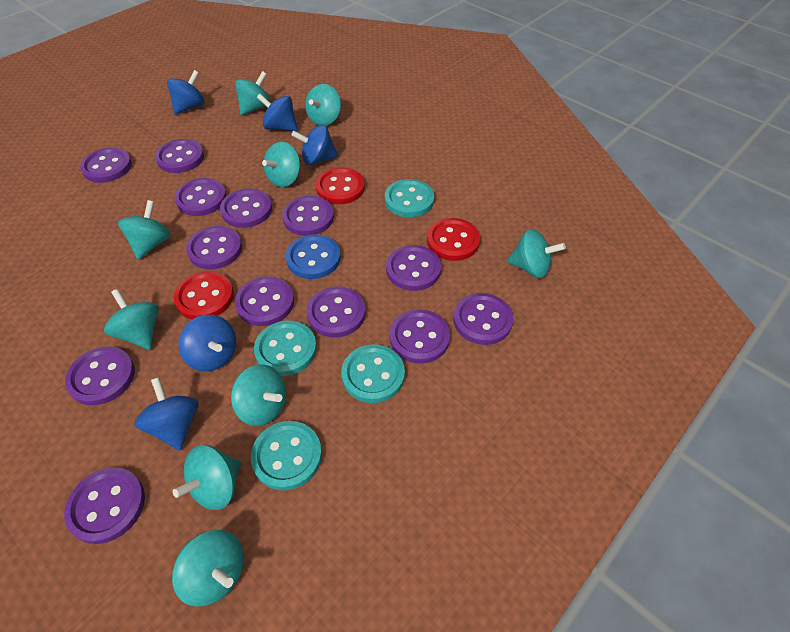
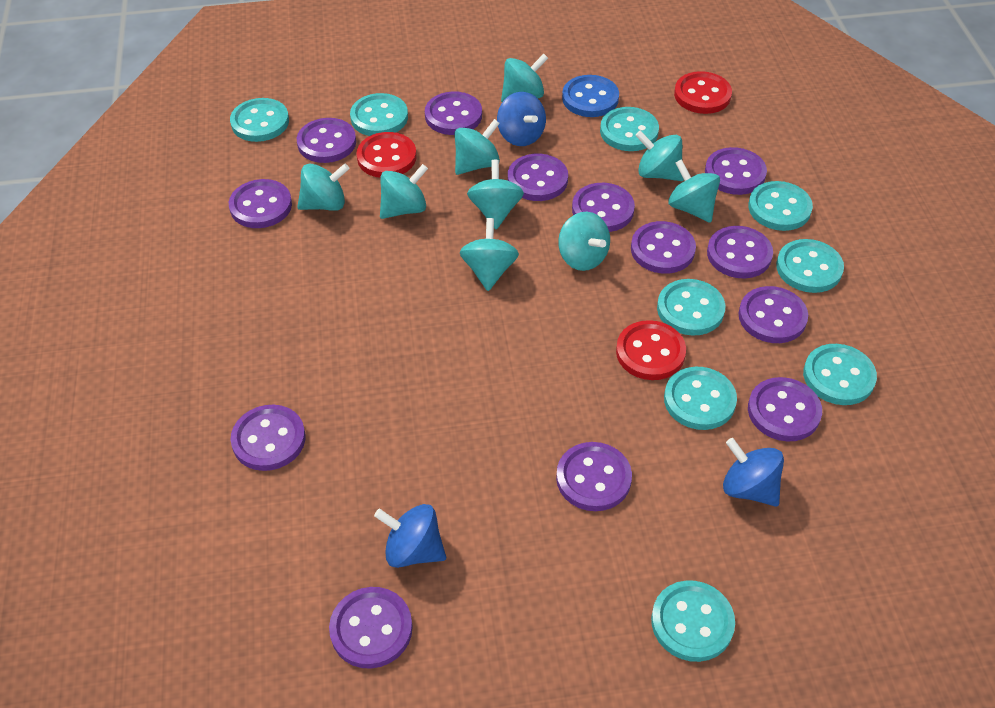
blue spinning top: [134,377,198,451] [167,70,205,114] [179,315,236,371] [257,94,298,131] [291,124,338,165] = 5 -> [374,504,446,568] [497,92,546,146] [723,438,784,507] = 3
turquoise button: [251,421,322,490] [254,321,317,376] [341,344,405,403] [385,179,434,217] = 4 -> [230,98,289,142] [350,93,408,136] [600,107,659,151] [651,580,735,662] [657,279,725,336] [664,367,737,430] [748,181,813,231] [776,239,844,293] [803,344,877,405] = 9

